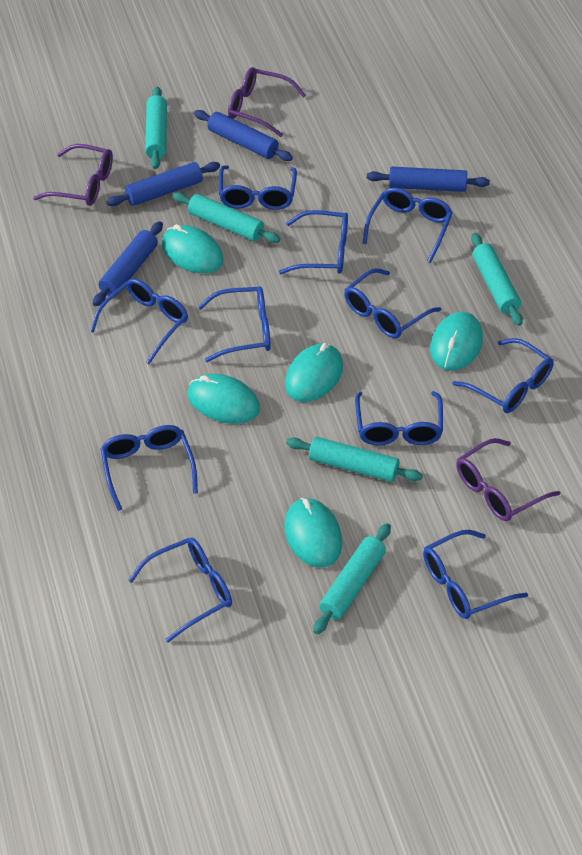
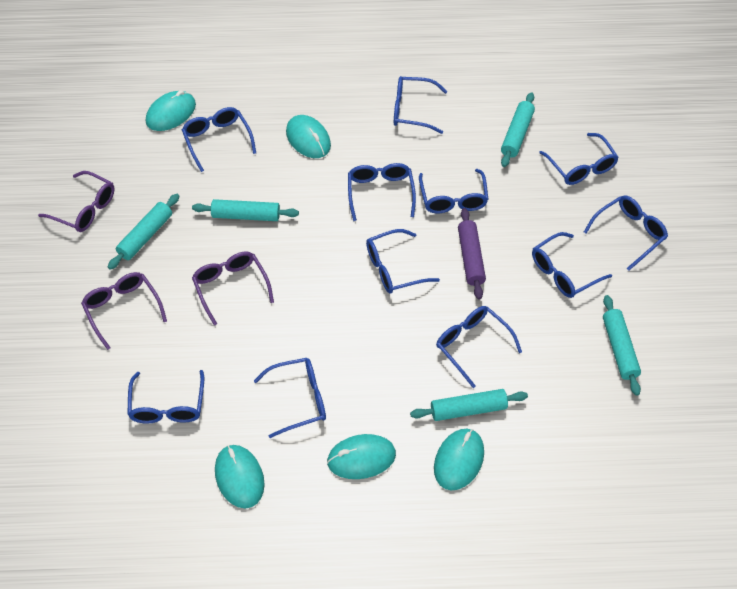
blue rolling pin: [93,221,163,306] [107,162,220,206] [194,110,293,161] [367,167,490,192] = 4 -> none = 0
purple rolling pin: none = 0 -> [458,208,486,300] = 1

